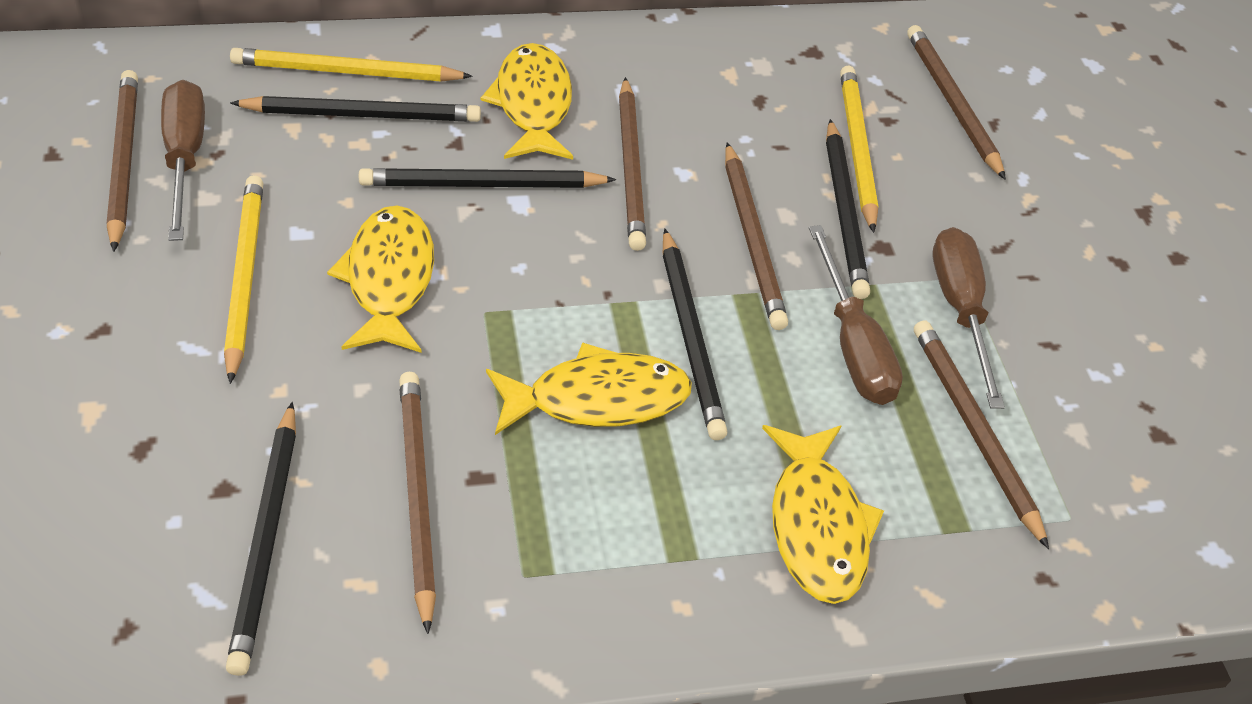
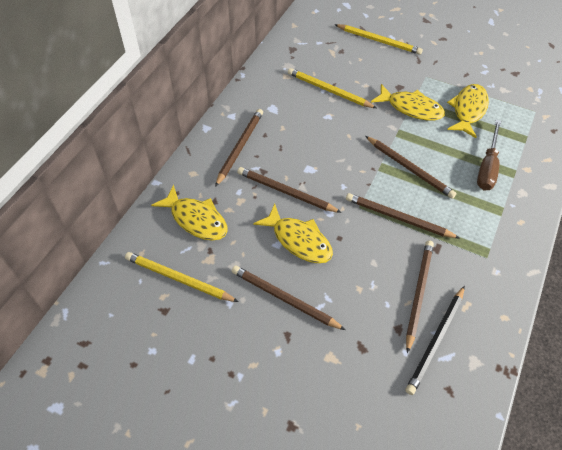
black pencil: [226,402,296,676] [230,96,481,122] [359,168,617,188] [663,228,727,440] [826,119,870,299] = 5 -> [406,286,465,395] = 1
brown screwdriver: [161,80,205,241] [809,225,903,405] [932,227,1005,409] = 3 -> [477,120,501,191] = 1

